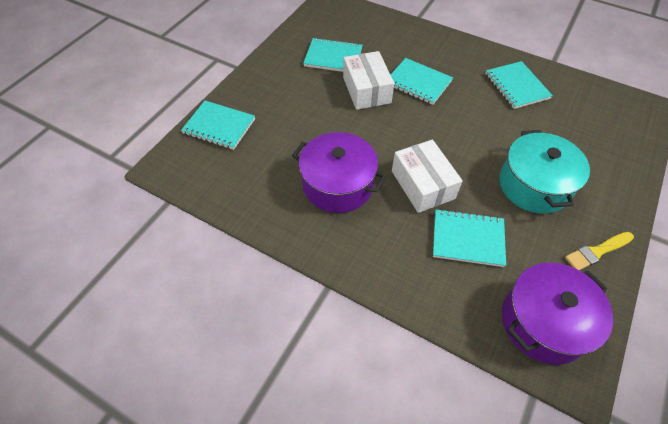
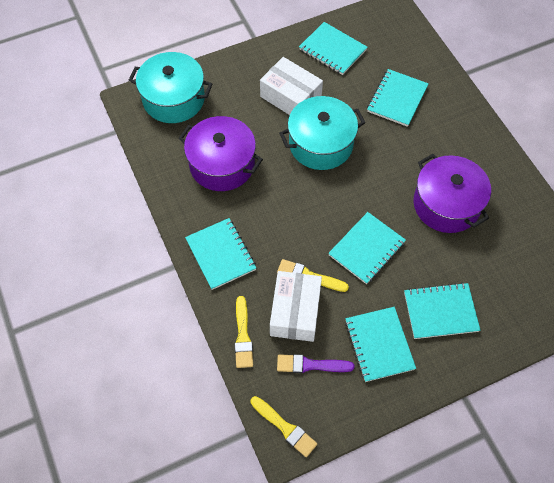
purple brush: none = 0 -> [277,354,354,373] = 1
turquoise notebook: [181,101,255,150] [303,38,363,72] [390,58,453,105] [433,209,506,267] [485,61,553,109] = 5 -> [185,218,256,290] [299,22,368,75] [328,212,406,284] [345,307,416,382] [367,69,429,127] [404,282,480,339] = 6
turquoise pot: [499,130,590,214] = 1 -> [129,52,212,123] [279,96,366,170] = 2
yellow brush: [565,232,634,270] = 1 -> [235,296,253,368] [251,396,317,457] [277,259,349,292] = 3

